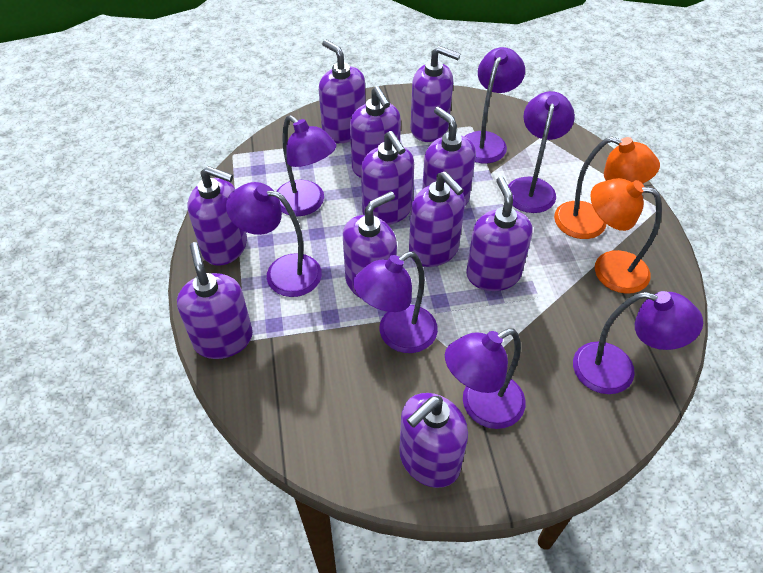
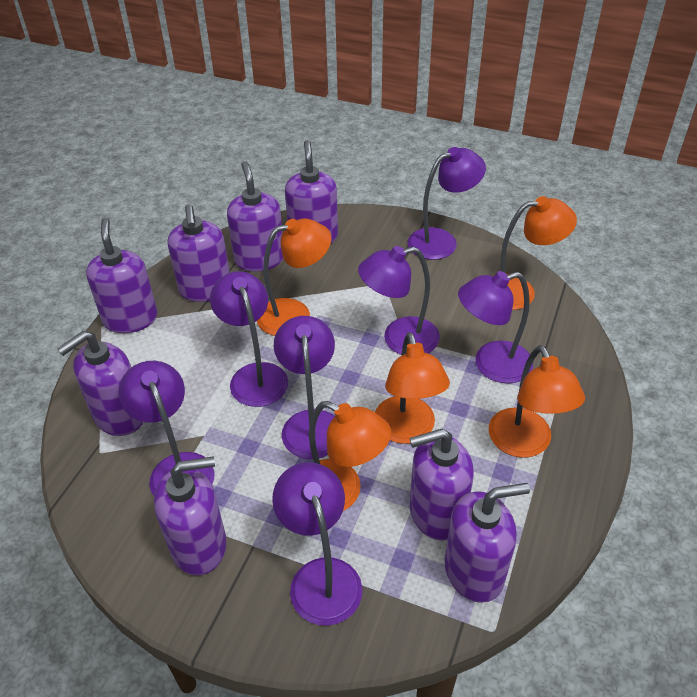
orange lamp: [554,137,660,239] [590,178,662,294] = 2 -> [257,219,331,336] [309,401,391,511] [375,332,450,444] [489,345,585,458] [501,196,577,310] = 5
purple soap dispenser: [177,242,253,359] [188,166,247,266] [319,40,366,143] [343,191,397,298] [350,86,401,178] [361,131,414,225] [399,393,468,488] [409,171,465,267] [410,46,461,142] [422,107,476,206] [466,177,533,291] = 11 -> [58,331,143,436] [86,218,158,333] [154,456,227,575] [168,204,230,302] [227,161,283,272] [285,140,338,243] [409,429,474,541] [444,483,530,603] = 8

